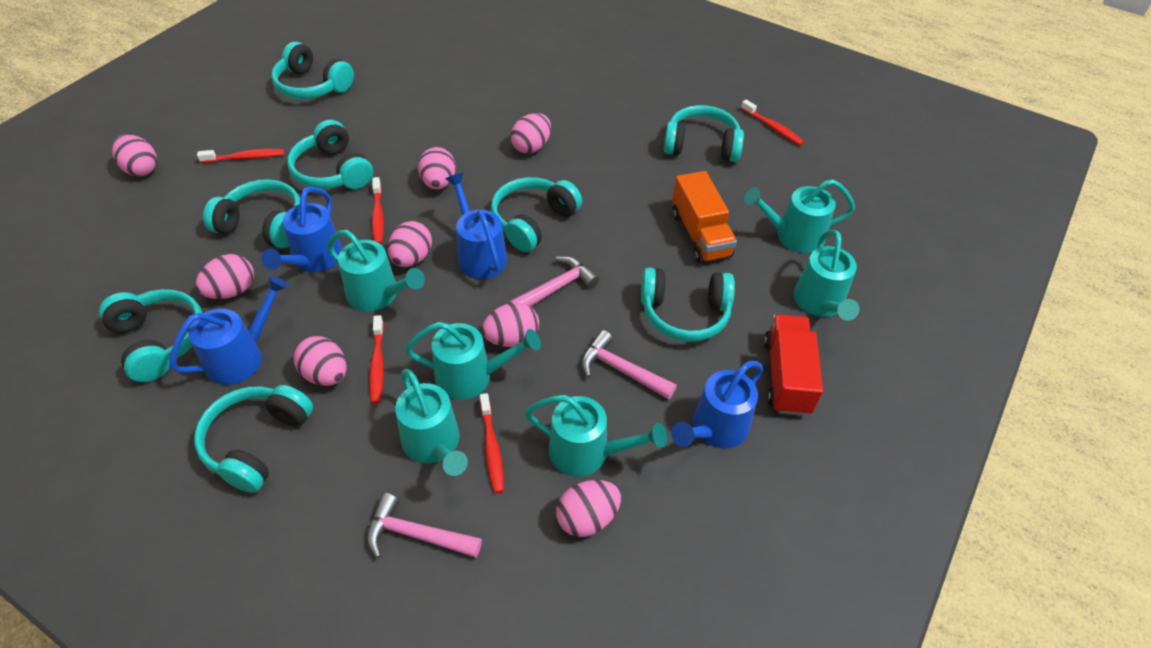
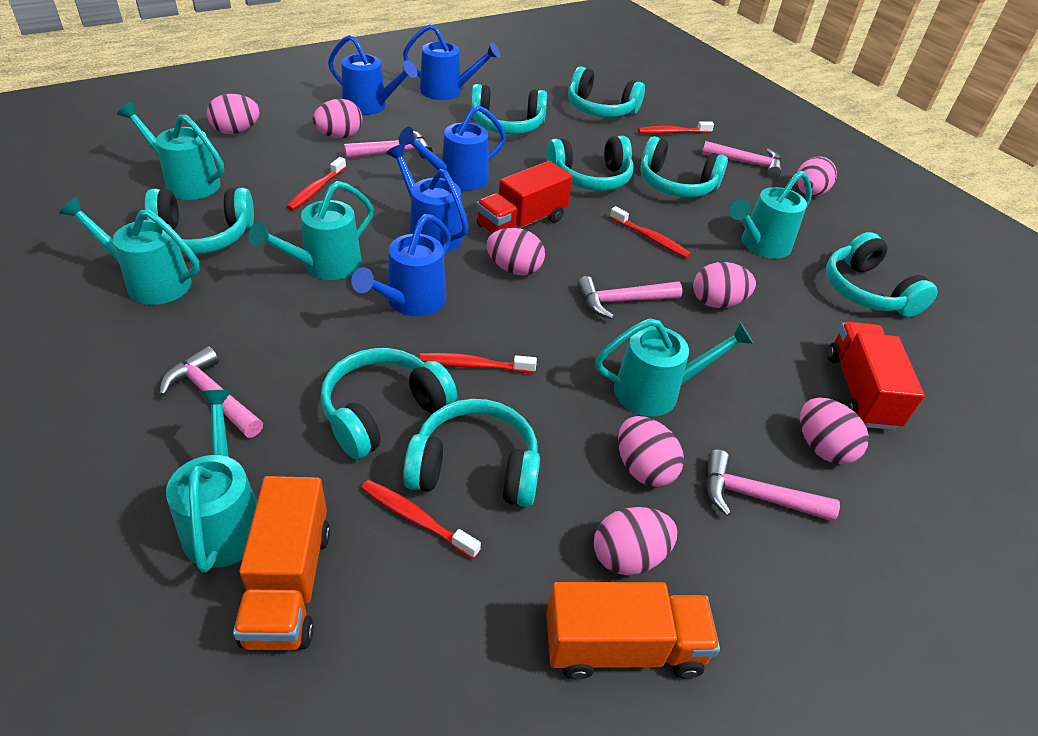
blue watering can: [169,275,289,385] [261,186,343,272] [446,173,507,279] [671,361,763,448] = 4 -> [328,35,418,115] [351,214,451,316] [386,144,469,252] [399,105,506,191] [403,24,500,100] = 5
orange truck: [672,171,737,263] = 1 -> [233,476,330,650] [546,582,720,680] = 2
pink hammer: [367,493,482,558] [509,256,599,307] [581,330,677,400] = 3 -> [159,346,263,438] [344,131,433,159] [577,276,682,319] [702,141,782,178] [706,450,840,522] = 5
red truck: [764,314,823,416] = 1 -> [476,161,573,234] [827,322,925,430] = 2

